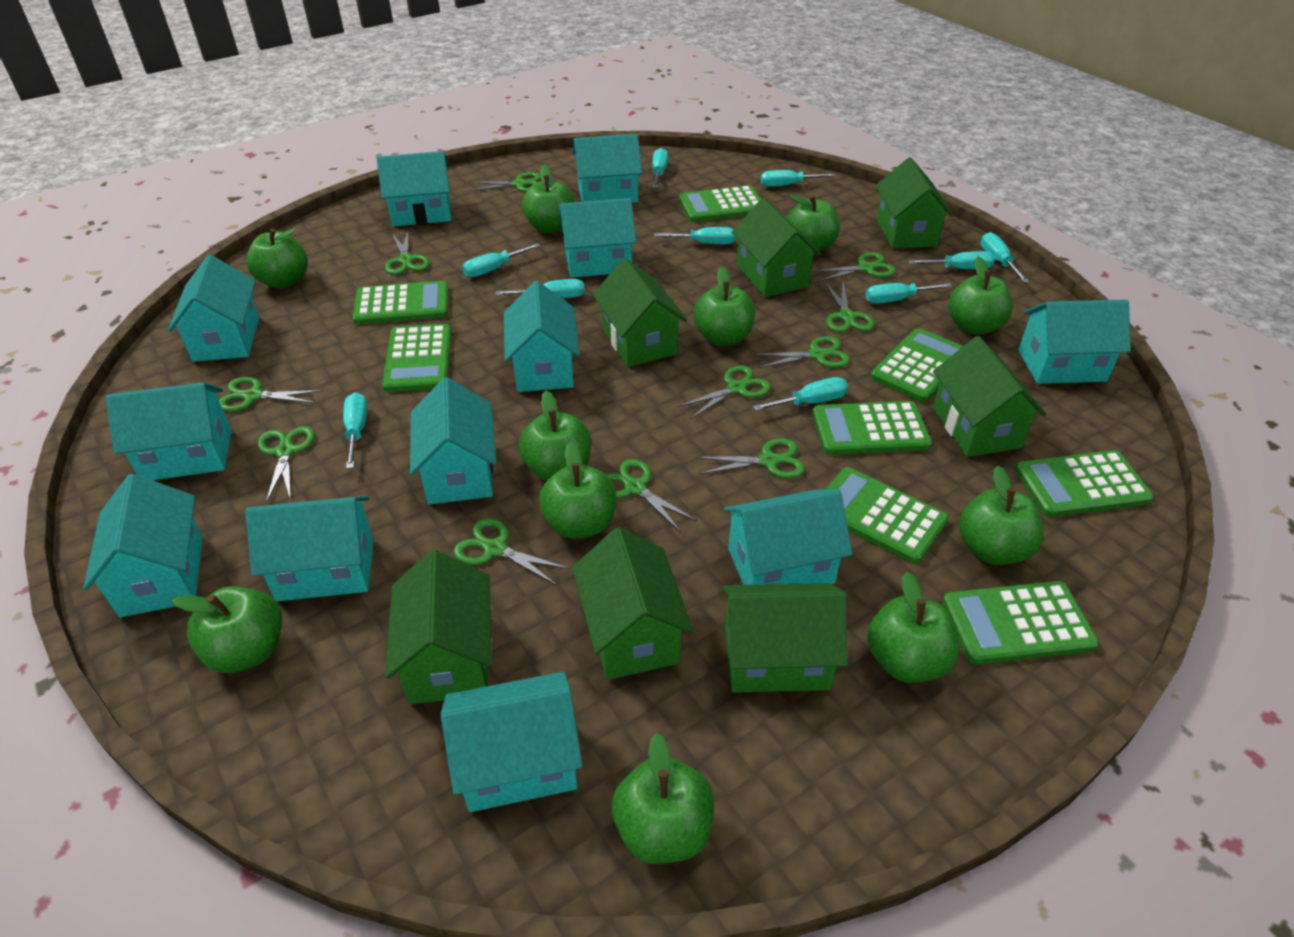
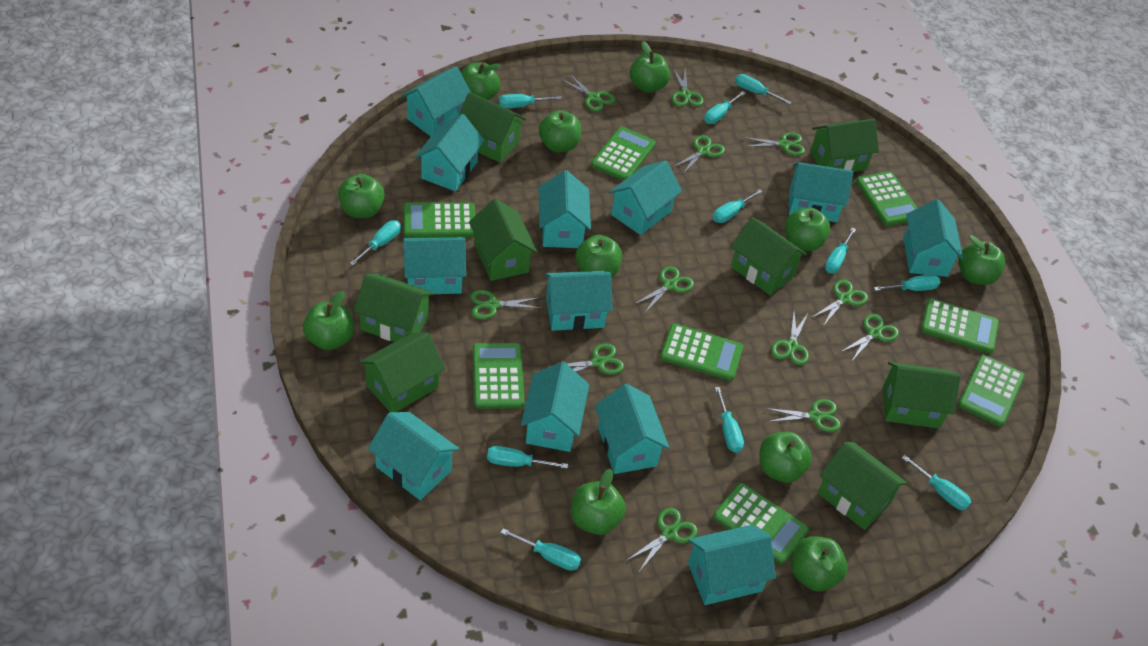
green house: [385,550,492,704] [572,527,694,680] [593,258,687,367] [722,583,848,693] [732,198,821,297] [875,157,953,248] [933,336,1046,457] = 7 -> [354,274,434,342] [359,332,445,412] [458,92,526,163] [469,199,537,281] [731,217,807,295] [810,118,879,172] [818,442,907,530] [883,362,960,429] = 8
green scissors: [219,377,322,412] [257,426,315,503] [385,231,430,275] [453,518,570,585] [469,172,541,192] [605,459,697,532] [678,365,771,419] [696,438,805,478] [753,336,850,368] [811,252,896,282] [825,282,874,332] = 11 -> [470,290,543,319] [549,343,624,375] [559,73,615,111] [626,508,698,572] [633,266,694,314] [672,68,703,106] [672,135,725,174] [742,132,805,156] [765,399,841,432] [771,312,809,365] [811,280,868,326] [841,314,899,362] = 12
turquoise screwdriver: [343,393,367,469] [462,243,540,277] [495,279,585,298] [652,148,668,188] [654,227,736,244] [753,377,848,411] [761,170,835,187] [866,283,952,304] [908,251,995,269] [980,232,1029,283] = 10 -> [349,220,401,265] [487,446,568,469] [499,94,562,108] [501,528,581,571] [704,91,745,124] [713,189,763,223] [715,387,744,453] [735,74,792,104] [825,228,856,273] [874,274,940,291] [902,455,971,510] = 11

